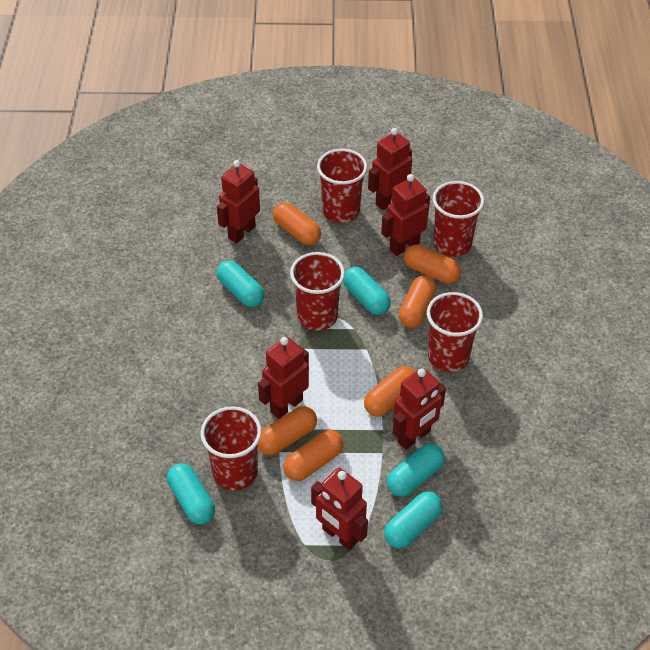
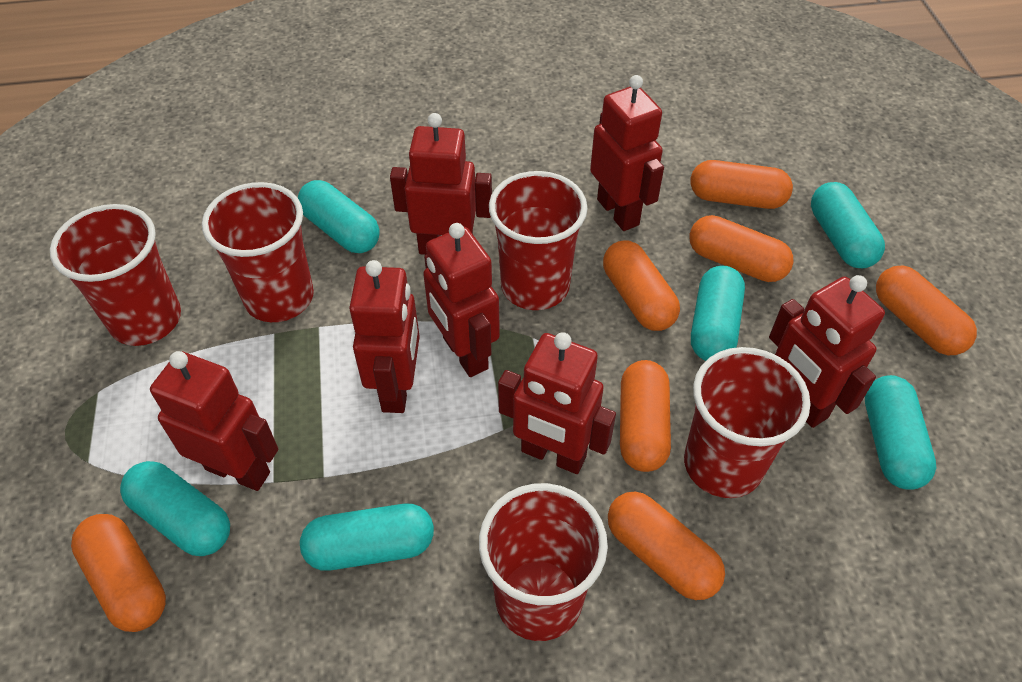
orange capsule: [258,406,317,455] [273,203,321,245] [283,430,343,481] [364,366,415,417] [399,276,436,328] [404,245,461,283] = 6 -> [71,514,166,632] [603,240,680,331] [608,491,725,600] [620,360,671,472] [689,215,794,282] [690,160,793,209] [876,265,977,355] = 7
red robot: [217,160,260,243] [258,337,309,419] [311,468,368,550] [368,128,412,210] [381,174,430,256] [393,368,446,450] = 6 -> [150,351,278,491] [349,260,420,413] [390,113,492,255] [423,223,500,377] [498,332,616,474] [590,75,664,231] [769,275,885,428] = 7
turquoise capsule: [167,463,215,525] [216,261,264,307] [343,267,391,315] [384,491,443,548] [387,443,445,497] = 5 -> [120,461,230,556] [298,180,379,253] [300,504,434,571] [691,266,745,361] [811,182,885,268] [865,375,936,490] = 6

